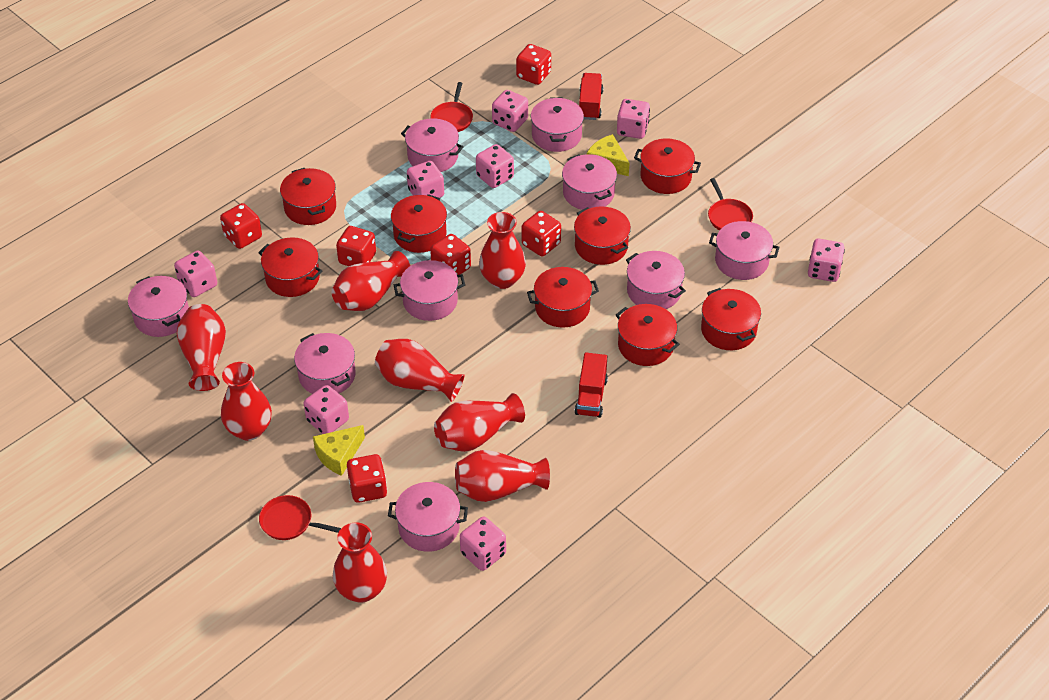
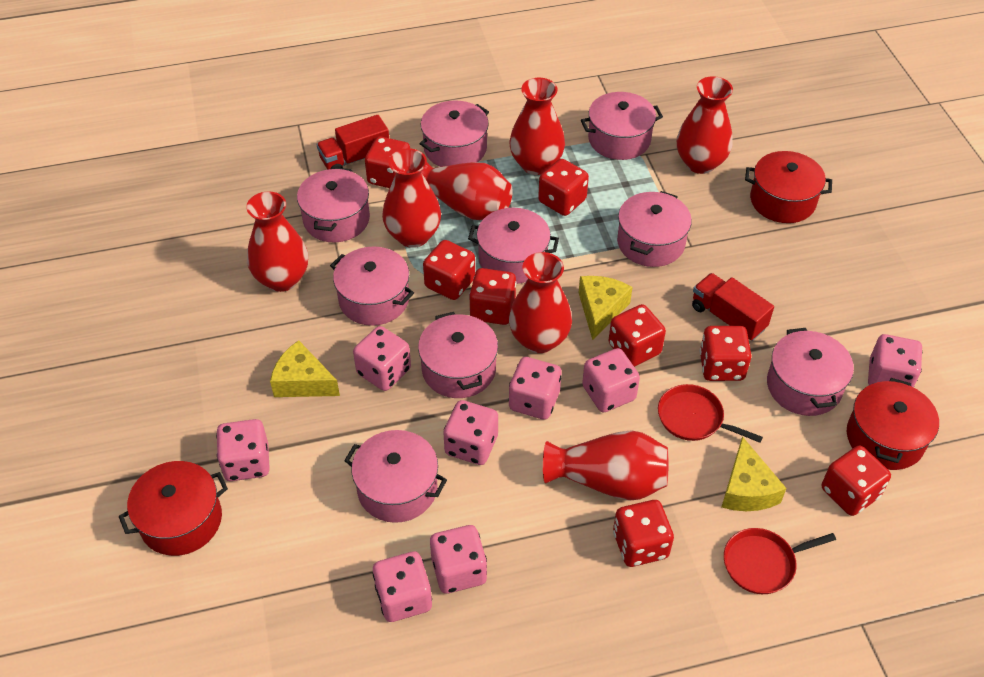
red dice: [220,203,262,249] [336,226,376,266] [347,454,387,503] [430,234,471,275] [516,44,551,85] [522,211,561,256] = 6 -> [365,137,410,188] [423,240,475,300] [469,268,516,325] [538,159,589,216] [608,304,666,367] [613,500,674,567] [700,326,751,381] [822,446,891,516] = 8
red pan: [259,495,341,540] [430,82,473,132] [708,178,753,230] = 3 -> [658,384,763,443] [724,528,836,594] = 2
red pot: [258,237,322,297] [280,168,336,225] [391,194,447,253] [527,267,599,328] [574,206,631,265] [616,304,680,366] [634,138,701,194] [701,288,761,350] = 8 -> [119,461,228,556] [745,151,832,223] [847,378,939,470] = 3
red vase: [177,304,226,391] [221,362,272,441] [332,251,410,311] [333,522,387,603] [375,339,465,402] [434,393,525,452] [455,450,550,502] [479,212,526,289] = 8 -> [246,191,308,292] [382,148,441,248] [422,162,513,220] [509,78,565,175] [509,252,572,353] [543,430,669,501] [677,76,733,174] = 7
yellow cheese: [313,425,365,476] [587,134,630,176] = 2 -> [270,340,340,397] [579,276,633,340] [722,436,787,511] = 3

